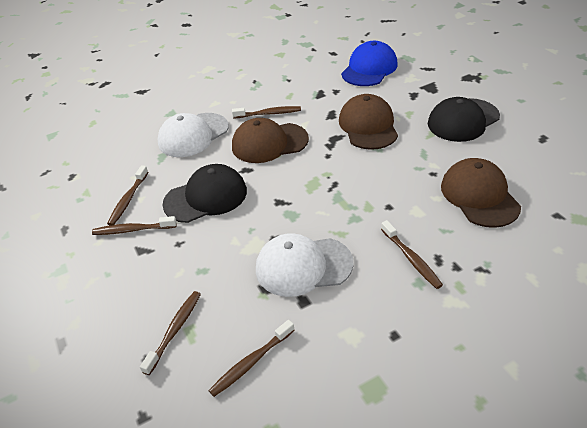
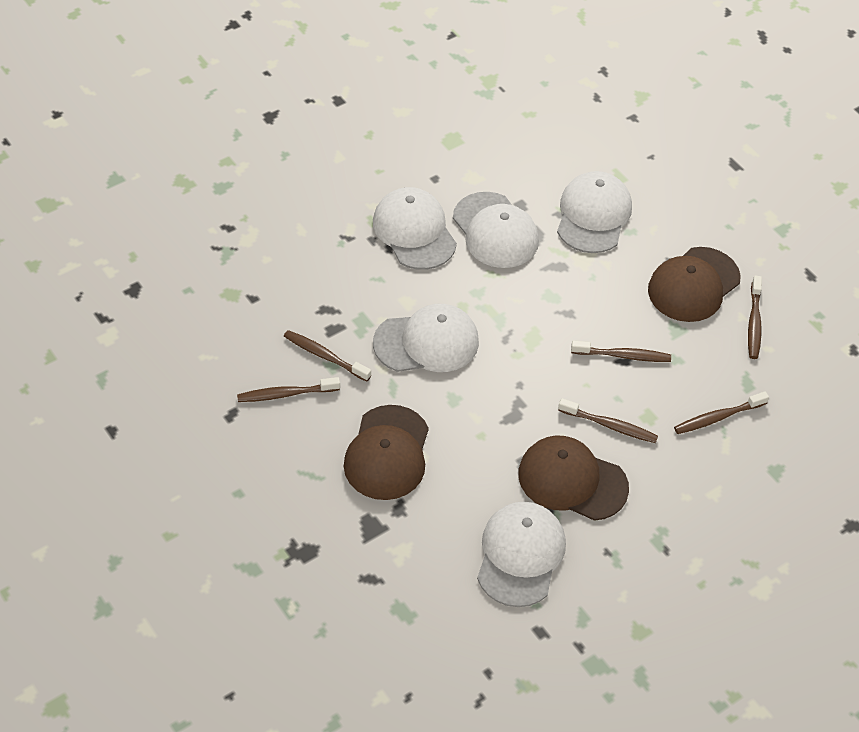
black cap: [162,164,247,223] [428,97,500,142] = 2 -> none = 0
blue cap: [341,41,398,86] = 1 -> none = 0
white cap: [158,113,229,157] [256,233,353,297] = 2 -> [373,187,457,270] [373,304,479,372] [453,192,539,268] [477,502,566,607] [557,171,632,253] = 5

